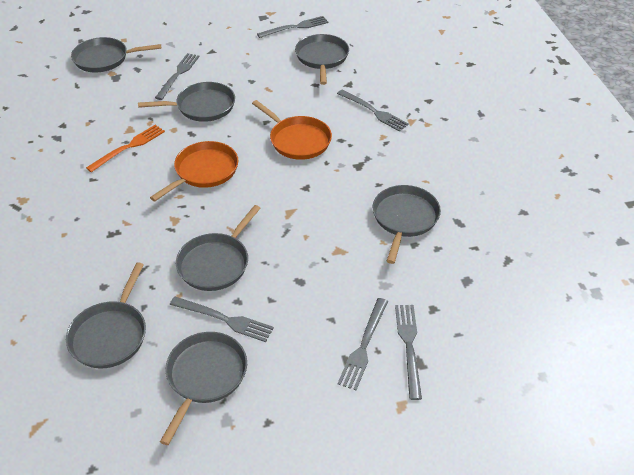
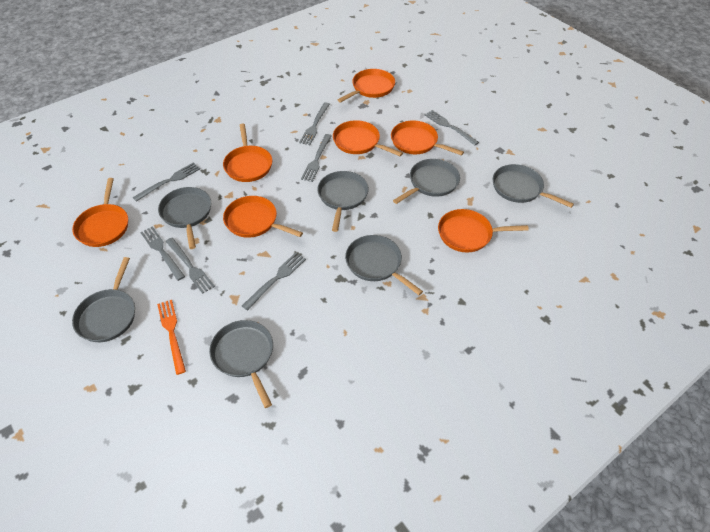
grey fork: [155,53,200,100] [170,296,274,342] [257,16,328,38] [337,90,409,132] [337,298,388,390] [395,305,422,400] = 6 -> [132,162,200,202] [140,226,185,281] [166,238,215,294] [242,252,306,311] [299,102,330,145] [301,134,332,182] [425,110,479,146] = 7
orange pan: [150,141,238,201] [252,100,332,160] = 2 -> [72,178,128,247] [223,124,272,182] [223,196,303,238] [333,120,403,156] [338,69,395,103] [391,120,464,156] [438,209,529,253] = 7

